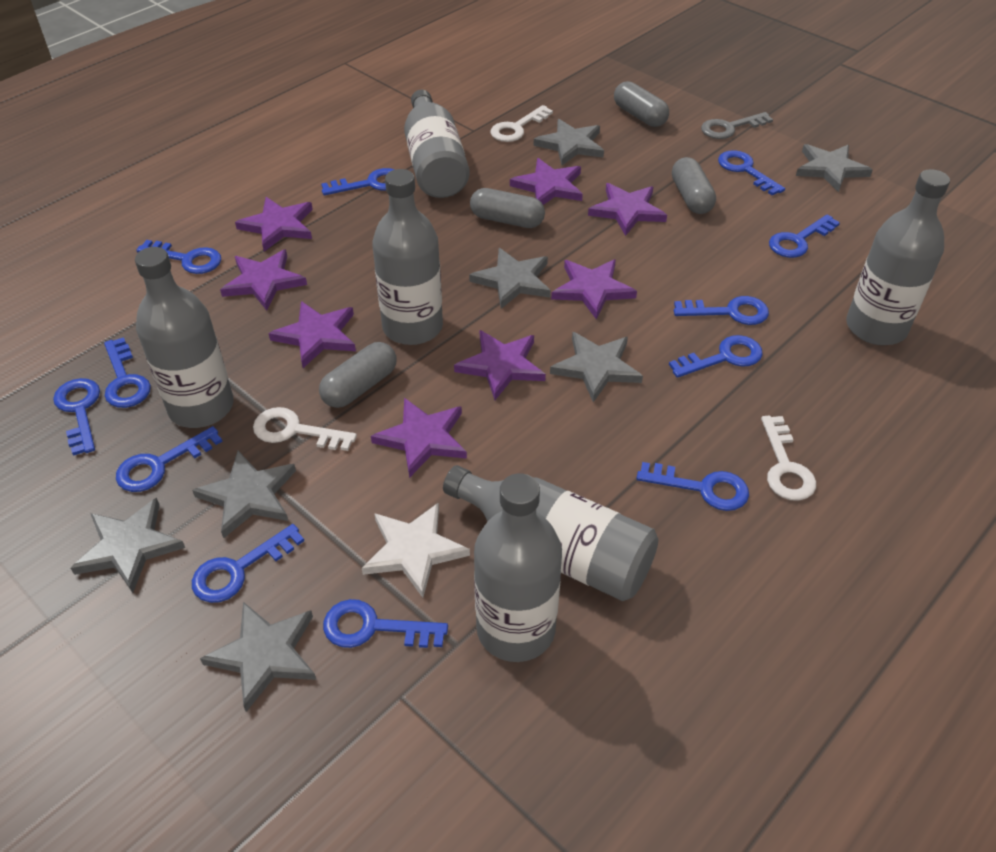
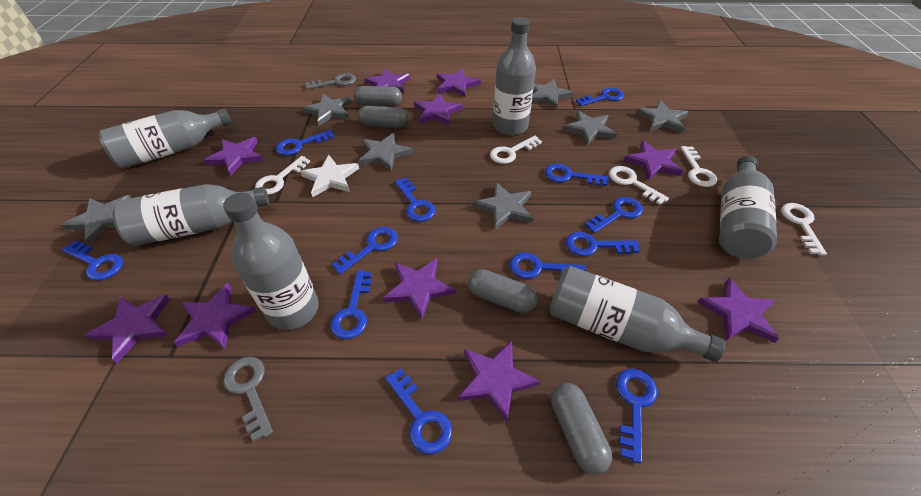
grey key: [701,112,773,139] = 1 -> [223,357,273,442] [306,73,356,89] = 2
purple star: [220,249,307,310] [235,197,313,252] [269,301,356,368] [371,398,467,478] [454,330,546,400] [510,158,583,205] [551,259,637,320] [588,183,667,236] = 8 -> [85,294,170,363] [174,283,256,349] [204,137,263,175] [364,68,410,94] [383,258,456,320] [414,94,463,125] [437,68,481,97] [458,341,541,422] [624,141,683,180] [698,278,779,343] = 10
white key: [253,407,357,451] [491,105,553,142] [761,416,816,501] = 3 -> [255,156,310,195] [490,136,542,164] [609,166,669,205] [681,146,717,187] [781,203,827,256] = 5

